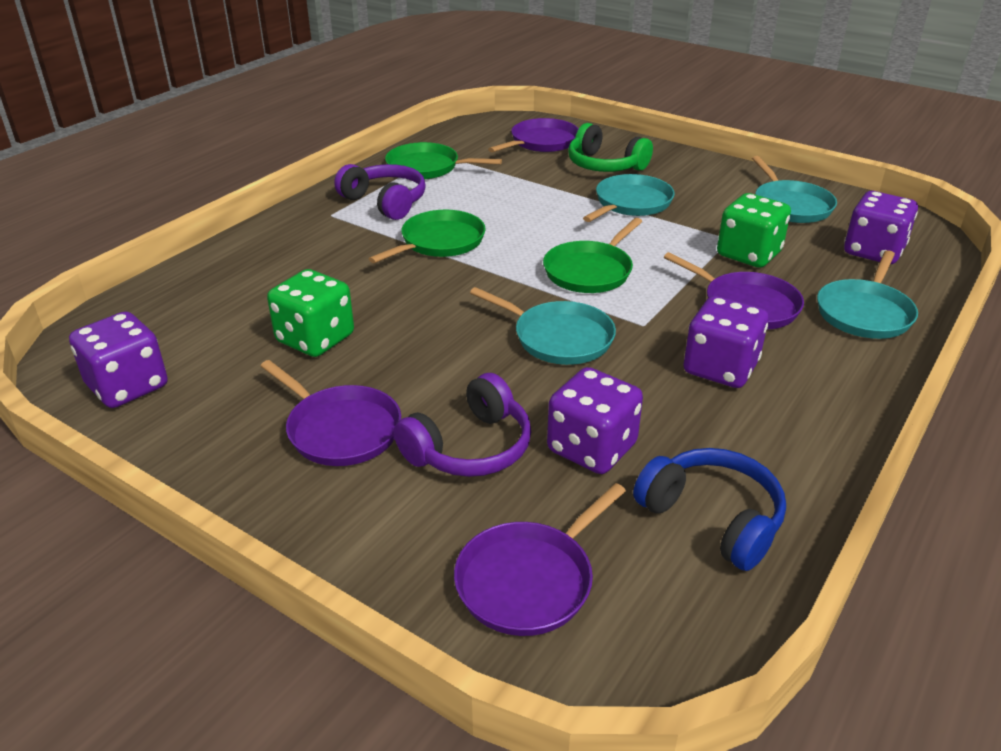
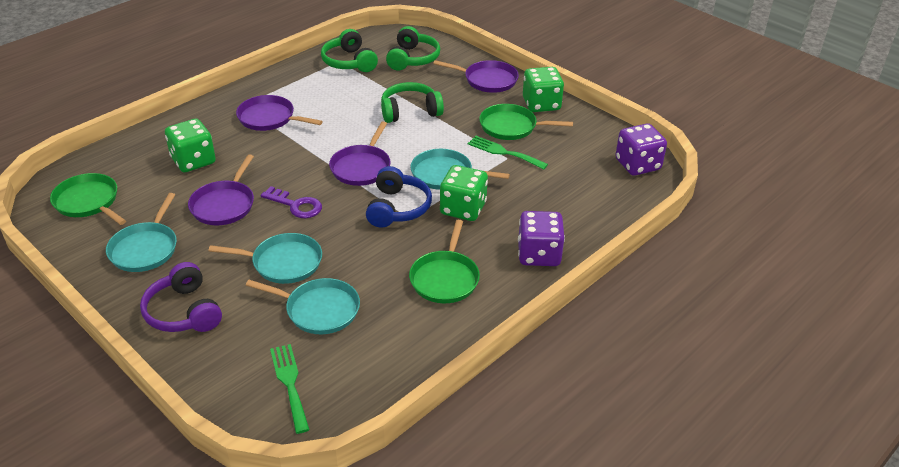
green dice: [267,269,354,357] [717,193,791,268] = 2 -> [165,119,216,172] [440,165,488,221] [523,67,564,112] = 3
green fork: none = 0 -> [270,344,310,434] [468,136,548,170] = 2
green headphones: [568,123,653,172] = 1 -> [321,29,378,72] [381,82,444,123] [386,26,440,70] = 3
purple dice: [69,312,168,408] [547,367,643,474] [684,296,768,388] [844,191,918,264] = 4 -> [518,211,565,266] [615,123,667,176] = 2
purple headphones: [334,164,426,220] [394,373,531,477] = 2 -> [140,262,222,332] = 1
purple key: none = 0 -> [261,186,322,218] = 1

